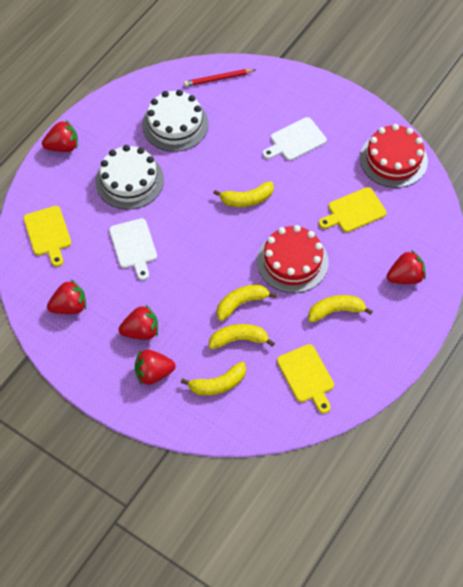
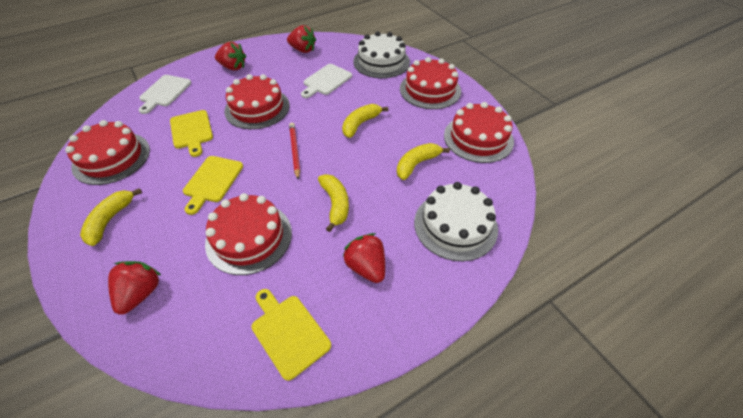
red cake: [257,225,329,293] [360,124,428,188] = 2 -> [65,120,150,185] [205,193,292,275] [224,74,290,129] [400,57,461,109] [444,102,514,163] = 5
red strawberry: [42,120,78,152] [47,280,86,314] [119,304,158,340] [135,350,176,385] [387,250,426,284] = 5 -> [108,261,162,314] [215,42,246,71] [287,25,316,53] [343,233,385,283] = 4
yellow banana: [181,362,246,396] [209,324,275,349] [213,181,274,207] [217,285,277,321] [308,295,373,322] = 5 -> [80,188,142,246] [318,174,349,232] [342,104,388,138] [397,143,450,180] = 4

